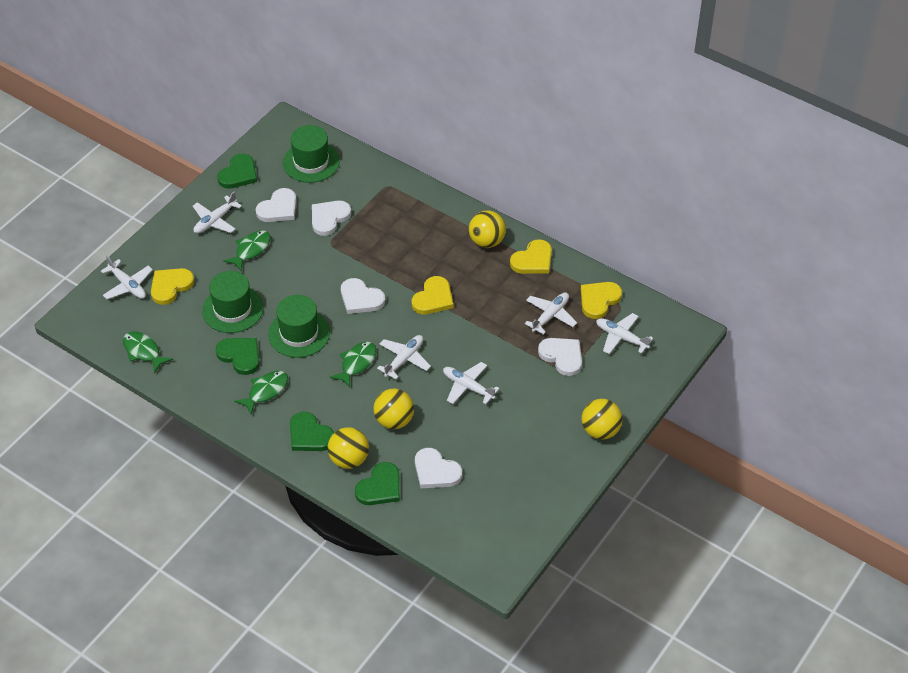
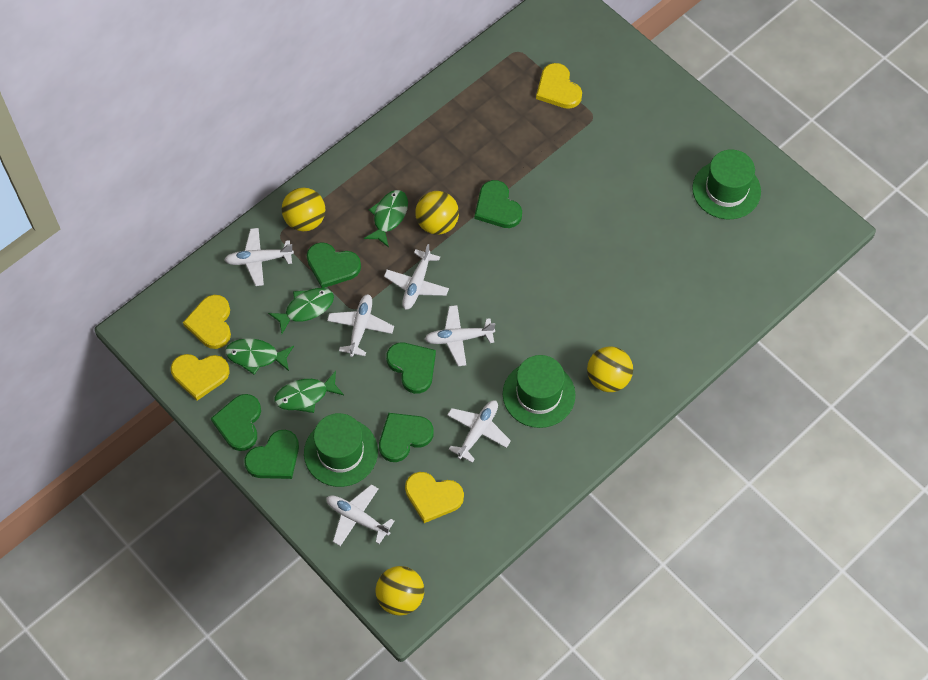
green heart: [215,338,260,375] [217,154,257,189] [290,412,334,451] [355,462,400,505] = 4 -> [211,394,261,451] [244,430,299,479] [306,242,361,288] [379,413,434,462] [386,343,436,394] [475,180,522,228] = 6
white heart: [256,188,296,222] [312,201,351,236] [341,278,385,314] [415,448,462,488] [538,338,582,376] = 5 -> none = 0

